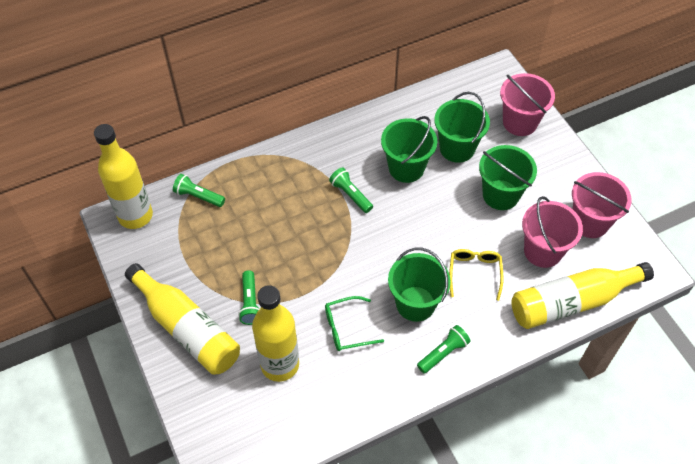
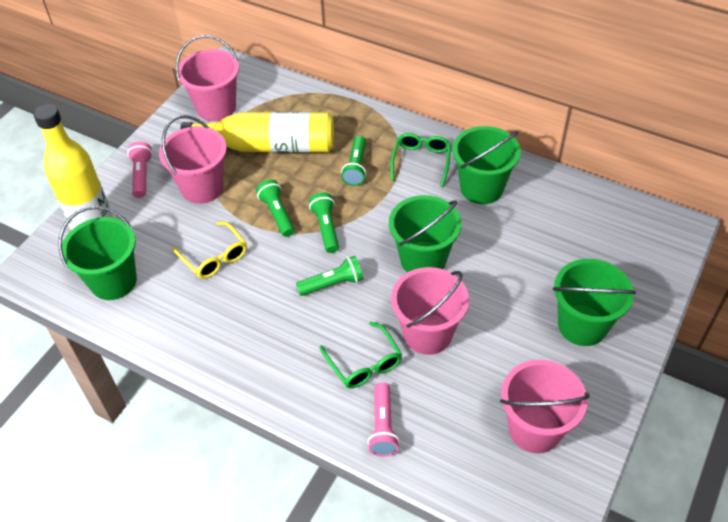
green glasses: [325,296,384,351] = 1 -> [320,322,402,389] [390,133,451,187] = 2
pink bucket: [500,73,555,136] [522,196,583,268] [572,172,632,238] = 3 -> [159,115,227,204] [176,35,239,121] [391,267,469,355] [500,360,590,453] = 4
pink flashlight: none = 0 -> [127,141,153,198] [368,382,400,456] = 2
yellow bottle: [94,124,153,229] [125,263,240,375] [252,285,299,382] [511,262,654,329] = 4 -> [33,104,113,230] [180,112,334,153] = 2

